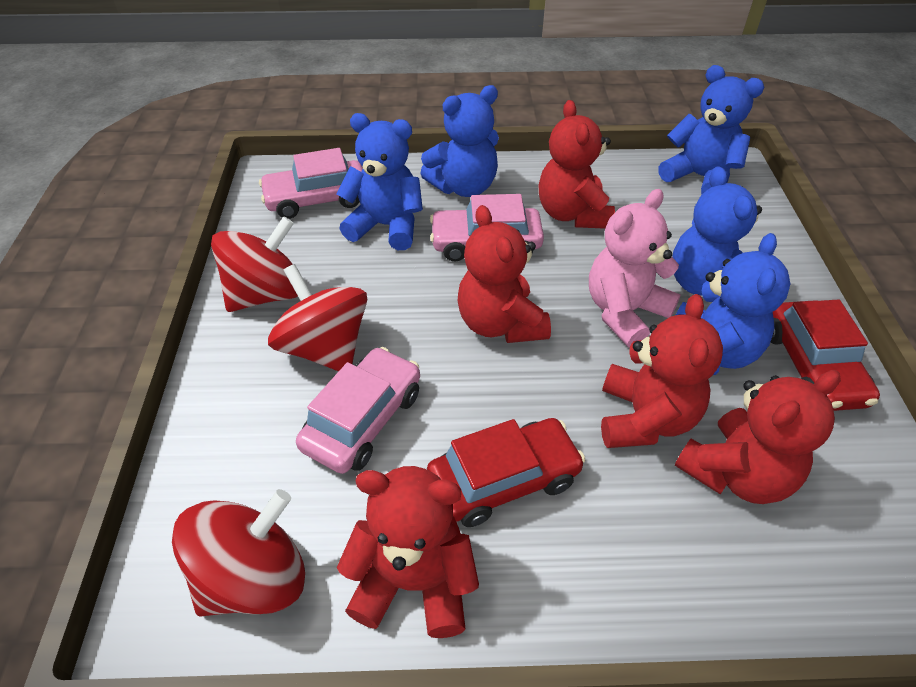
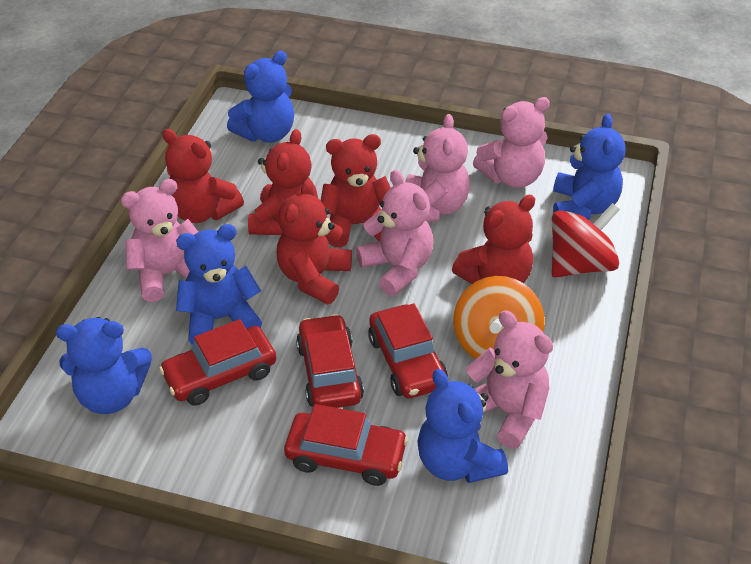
orange spinning top: none = 0 -> [453,276,545,359] = 1
pink car: [259,148,363,219] [296,347,420,474] [430,194,544,262] = 3 -> none = 0
pink teddy bear: [589,189,680,348] = 1 -> [121,179,198,302] [356,170,434,296] [405,114,470,222] [466,310,553,449] [473,97,550,188] = 5
red car: [427,418,585,527] [771,299,880,411] = 2 -> [159,319,276,405] [284,404,408,486] [296,314,364,408] [368,303,448,398] = 4
red spinning top: [172,489,305,616] [211,216,298,312] [268,264,367,371] = 3 -> [552,203,620,278] = 1

